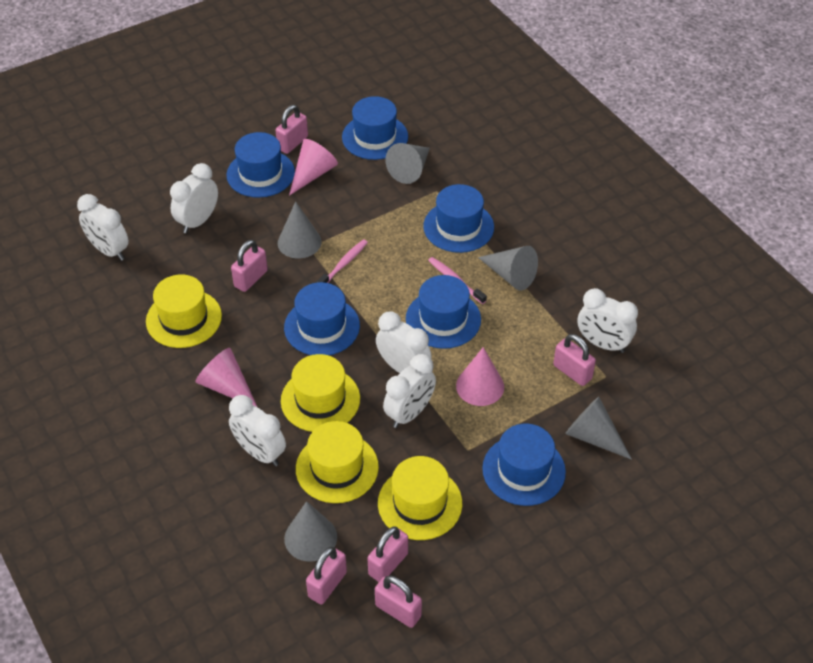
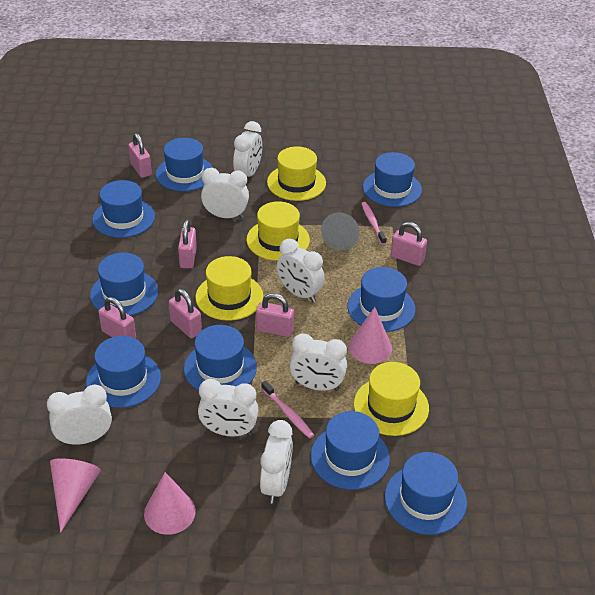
blue hat: [226,132,295,198] [284,282,360,355] [342,96,408,160] [406,275,481,349] [423,184,494,253] [482,424,566,506] = 6 -> [86,336,161,408] [90,253,158,316] [92,180,155,238] [156,138,213,191] [184,325,257,391] [311,411,390,490] [347,267,415,332] [363,152,422,207] [384,452,467,535] = 9
grey cone: [278,201,321,259] [284,501,337,562] [385,143,430,184] [478,246,538,291] [565,397,632,460] = 5 -> [321,212,360,250] = 1
white clock: [77,194,129,261] [170,163,218,233] [229,395,286,466] [376,311,432,373] [383,354,436,428] [577,288,638,353] = 6 -> [47,385,112,445] [198,379,259,437] [201,168,249,219] [233,121,262,177] [260,420,293,504] [277,239,325,302] [290,333,347,391] = 7

